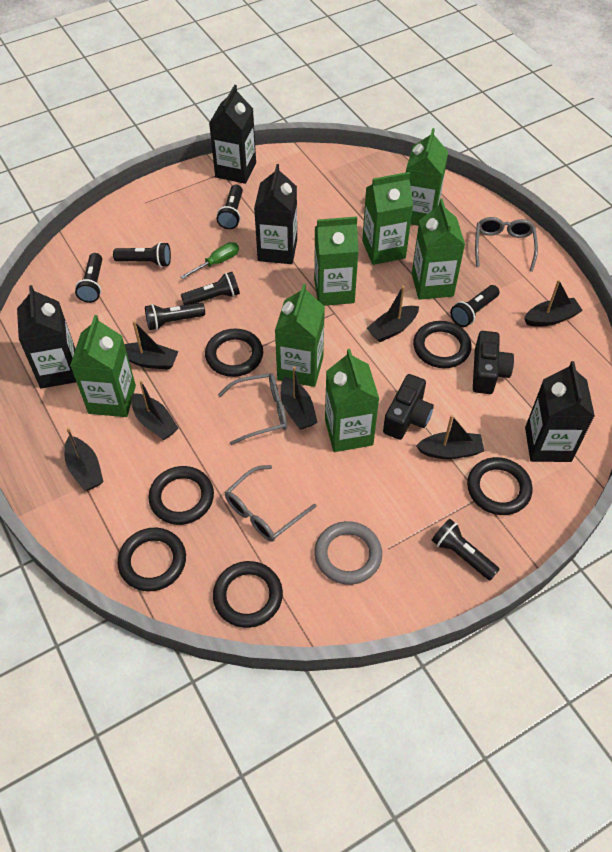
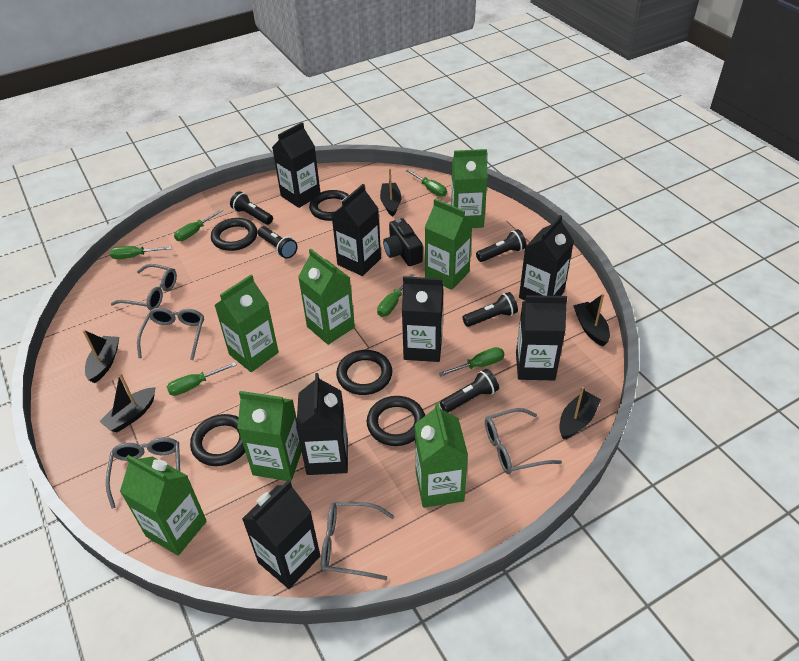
black boat: [65,428,104,491] [124,321,178,370] [131,380,179,440] [281,366,318,430] [367,286,419,342] [416,415,484,459] [524,280,583,326] = 7 -> [83,330,119,383] [99,373,155,433] [380,168,402,217] [559,387,601,439] [573,293,610,346] = 5
black camera: [383,374,434,440] [473,331,514,394] = 2 -> [383,218,423,266] = 1
black carton: [17,285,76,388] [209,85,256,184] [254,164,297,264] [525,361,595,462] = 4 -> [242,480,320,589] [272,122,320,208] [296,373,348,475] [332,184,381,276] [402,276,443,362] [516,295,567,380] [519,215,574,300] = 7
black flashlight: [75,253,102,303] [113,242,171,267] [145,303,205,330] [181,272,240,305] [217,184,243,229] [432,519,500,581] [450,285,500,327] = 7 -> [230,191,273,225] [258,226,298,259] [440,369,499,413] [462,292,518,327] [476,229,526,262] = 5
black ring: [117,528,186,591] [148,466,214,525] [205,329,263,377] [213,561,283,628] [413,321,471,368] [467,457,533,515] = 6 -> [190,414,245,466] [211,218,257,251] [309,190,349,221] [336,350,392,395] [367,396,425,446] = 5
green screwdriver: [180,242,239,279] = 1 -> [110,246,172,259] [167,362,237,396] [174,209,223,241] [377,274,414,317] [406,169,447,197] [439,347,504,377] = 6
grey glasses: [218,373,287,445] [225,465,316,542] [475,217,538,272] = 3 -> [106,437,180,509] [111,264,177,310] [137,308,204,360] [321,501,394,580] [485,408,562,474] = 5
grey ring: [314,521,382,585] = 1 -> none = 0

